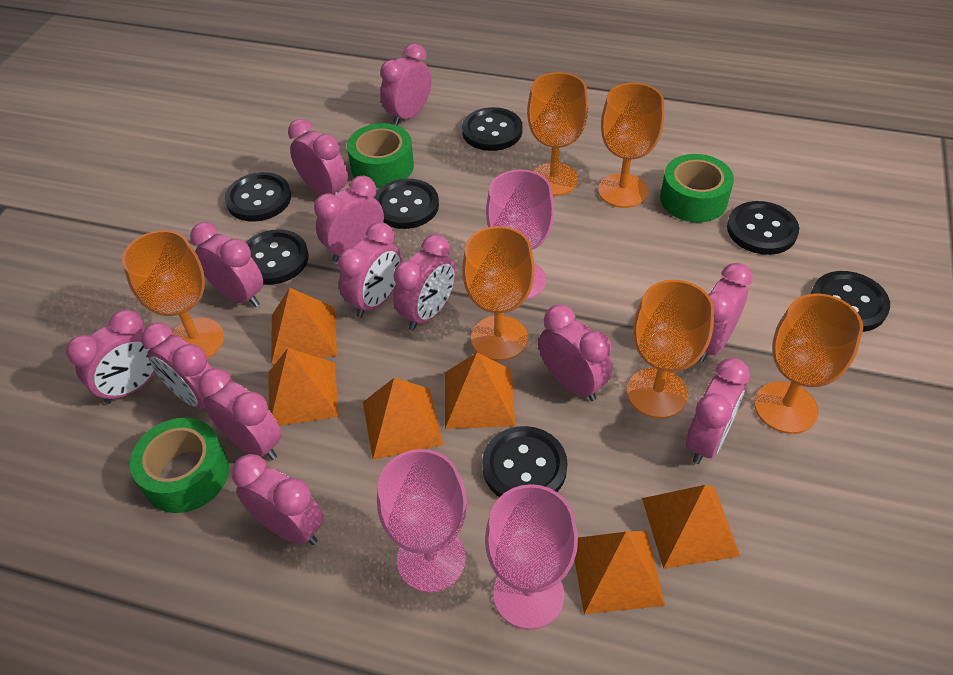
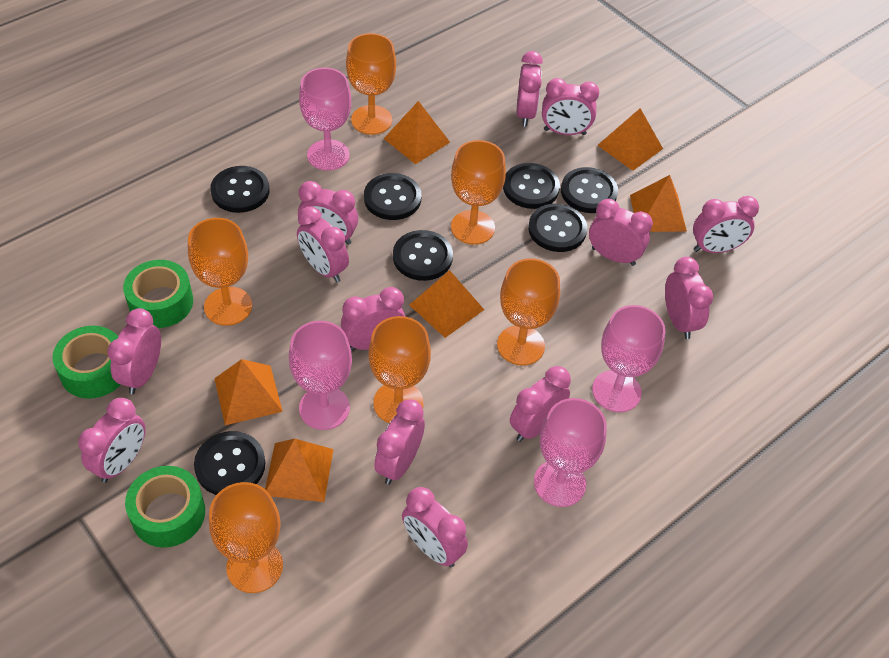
pink goblet: [377,449,467,593] [485,484,578,630] [486,170,554,300] = 3 -> [289,321,352,430] [299,68,351,171] [534,398,607,507] [592,305,665,412] = 4

